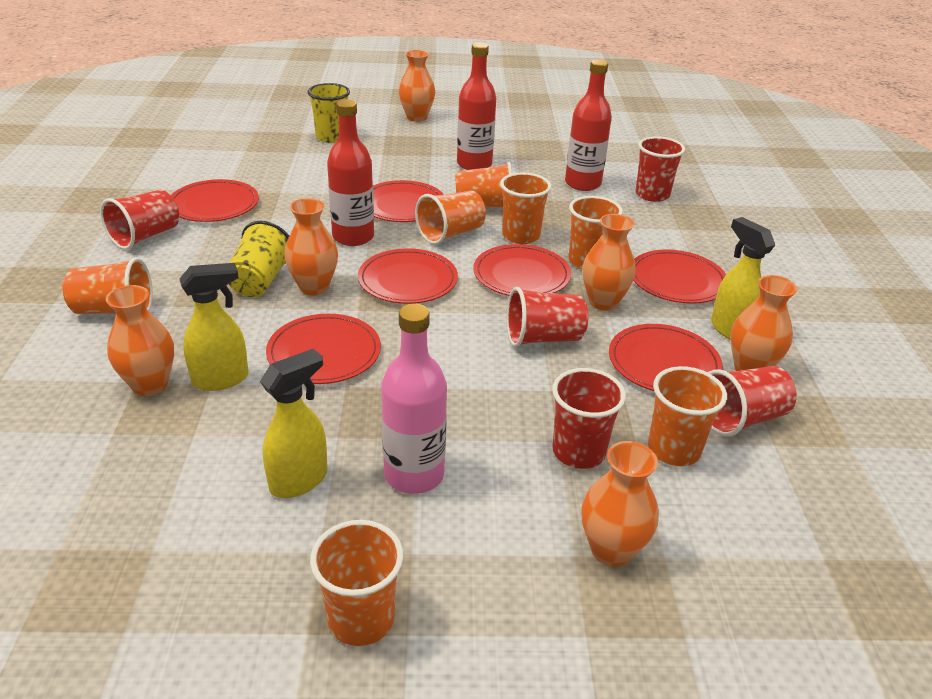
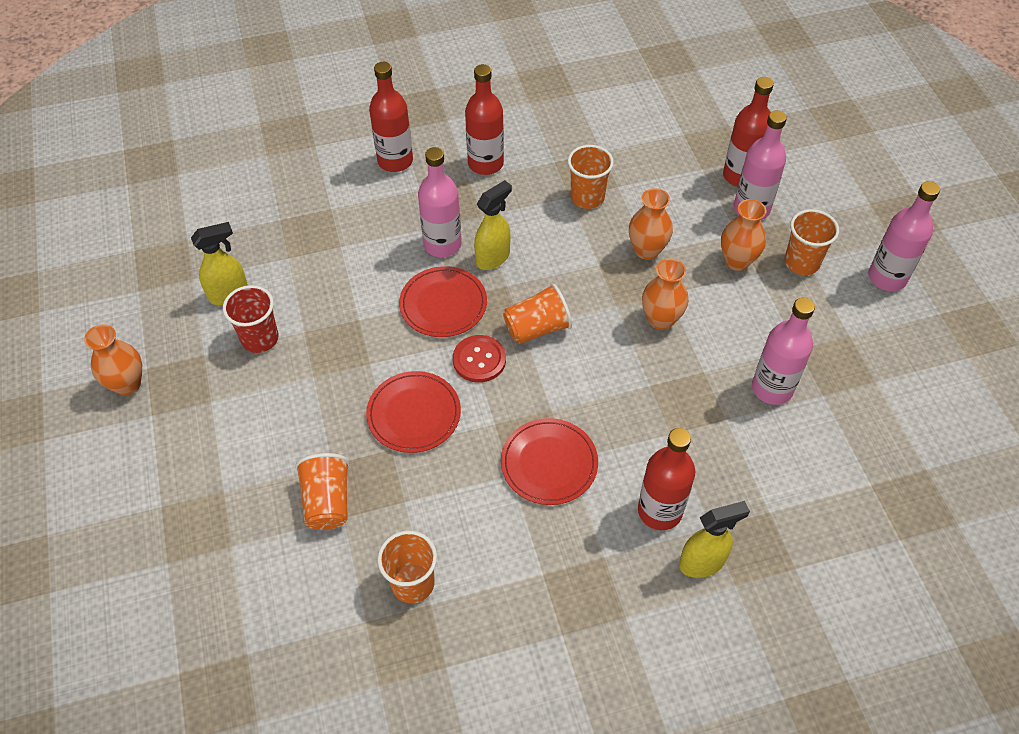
orange cup: [62,257,153,314] [310,520,404,646] [415,190,486,244] [455,162,512,208] [500,172,551,244] [569,196,623,269] [648,366,727,466] = 7 -> [295,453,350,530] [378,531,437,603] [503,284,572,344] [568,145,614,209] [784,209,839,275] = 5
orange vase: [106,285,174,396] [284,198,338,296] [399,50,435,122] [581,441,659,567] [582,214,636,310] [731,275,797,371] = 6 -> [84,324,142,395] [629,188,673,260] [642,258,688,330] [721,199,766,271] = 4
pink bottle: [381,304,447,494] = 1 -> [418,147,462,257] [734,110,787,220] [752,297,815,405] [868,181,940,291] = 4
red bottle: [327,99,374,246] [457,42,496,170] [565,59,612,191] = 3 -> [369,62,413,172] [465,64,504,175] [638,428,695,530] [723,77,774,187] = 4
red button: none = 0 -> [453,335,506,383] = 1
red cup: [100,190,179,250] [507,287,588,347] [552,368,626,469] [635,136,685,202] [708,366,797,437] = 5 -> [223,285,279,353] = 1
red plate: [171,179,259,222] [266,314,381,384] [358,248,458,304] [373,180,444,222] [473,244,571,296] [609,324,723,391] [633,249,726,304] = 7 -> [366,371,461,453] [399,266,487,337] [501,418,598,505] = 3
yellow cup: [229,221,289,297] [308,83,350,143] = 2 -> none = 0

